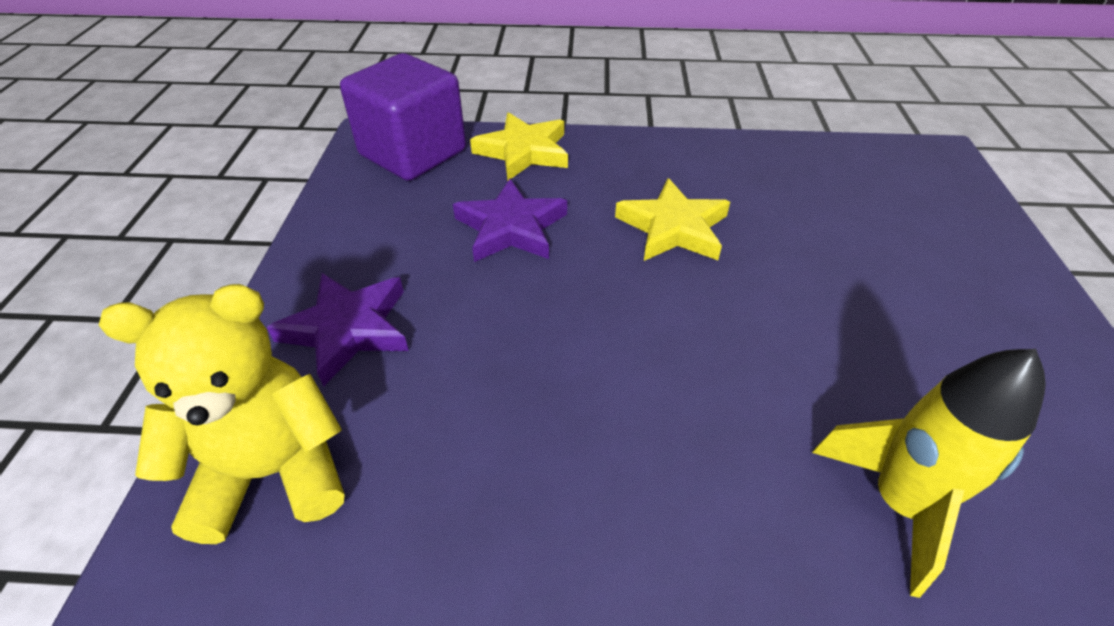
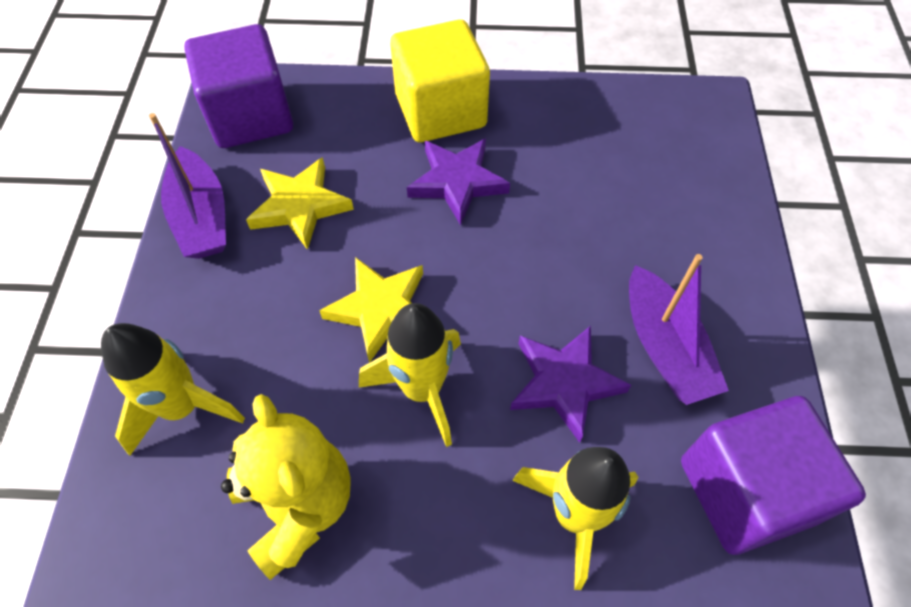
purple boat: none = 0 -> [149,113,226,259] [629,254,729,405] = 2
purple cube: [340,53,466,181] = 1 -> [184,24,293,148] [681,396,866,555] = 2
yellow cube: none = 0 -> [390,19,490,143] = 1
yellow rocket: [812,349,1046,598] = 1 -> [101,323,245,456] [359,303,461,447] [512,447,639,590] = 3

